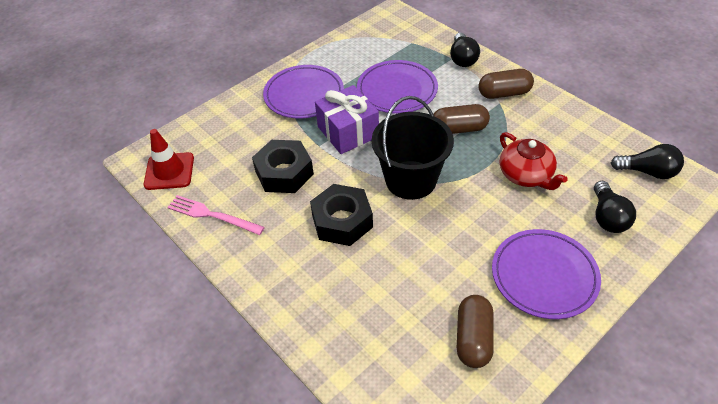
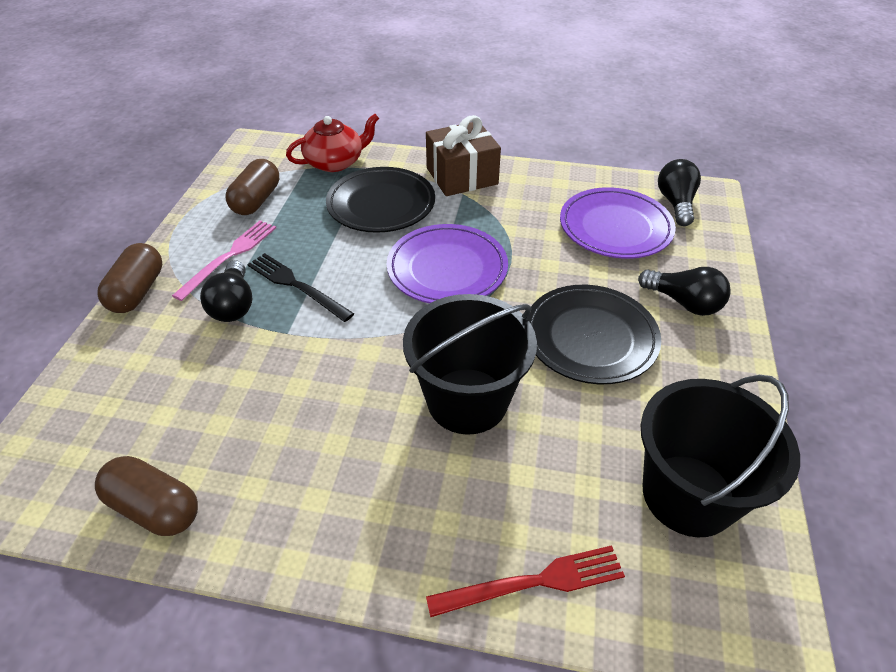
black bucket: [372,96,454,200] = 1 -> [403,294,537,435] [641,375,800,537] = 2
black fork: none = 0 -> [247,253,354,322] = 1
black nut: [252,140,314,193] [310,184,373,246] = 2 -> none = 0
black plate: none = 0 -> [326,167,435,233] [527,285,661,384] = 2
brown gift: none = 0 -> [426,115,501,196] = 1
purple gift: [315,85,379,154] = 1 -> none = 0
purple plate: [263,65,344,118] [357,60,438,113] [492,229,601,319] = 3 -> [387,224,508,303] [560,187,676,259] = 2
red fork: none = 0 -> [426,545,625,617] = 1
red traffic cone: [144,129,194,190] = 1 -> none = 0

